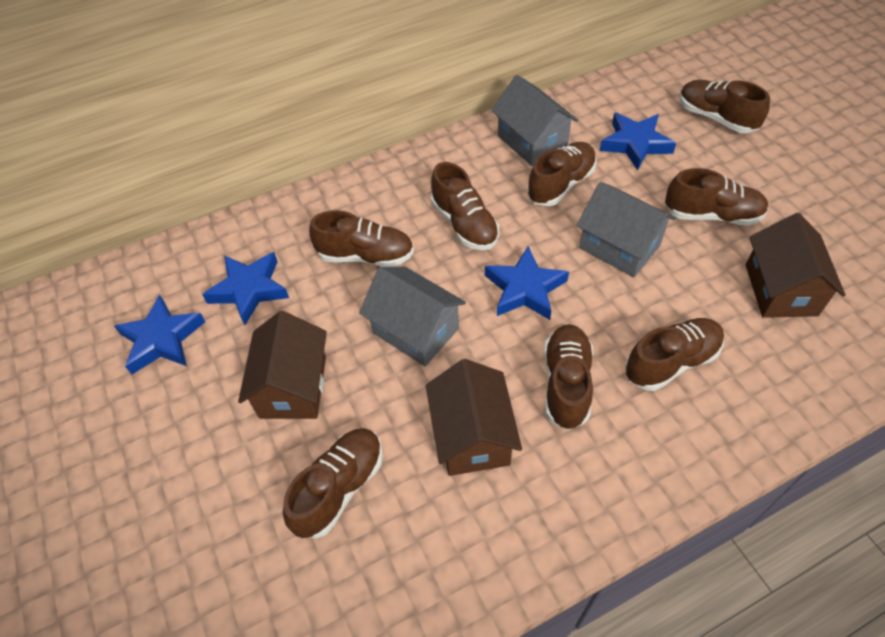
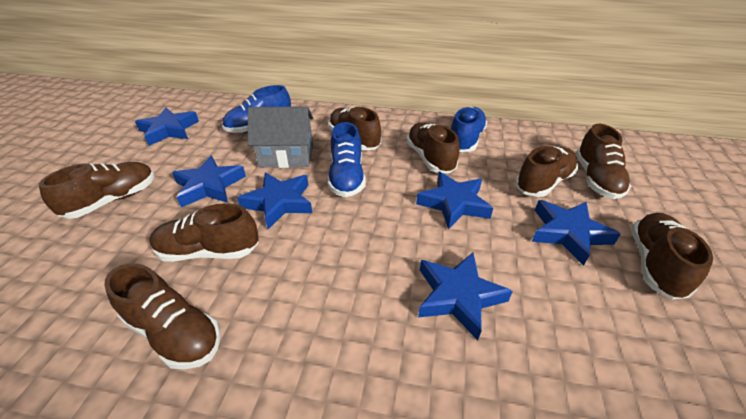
blue shoe: none = 0 -> [222,85,291,133] [328,122,365,197] [451,107,487,152] = 3
blue star: [114,295,206,374] [202,252,289,325] [485,246,569,320] [600,113,676,171] = 4 -> [135,108,199,146] [172,156,246,207] [237,173,312,229] [416,172,493,230] [418,253,513,341] [532,200,621,266] = 6
brown house: [238,311,327,419] [426,359,522,476] [746,213,845,318] = 3 -> none = 0
grey house: [359,267,466,366] [492,75,578,166] [576,182,676,277] = 3 -> [248,106,314,168] = 1

